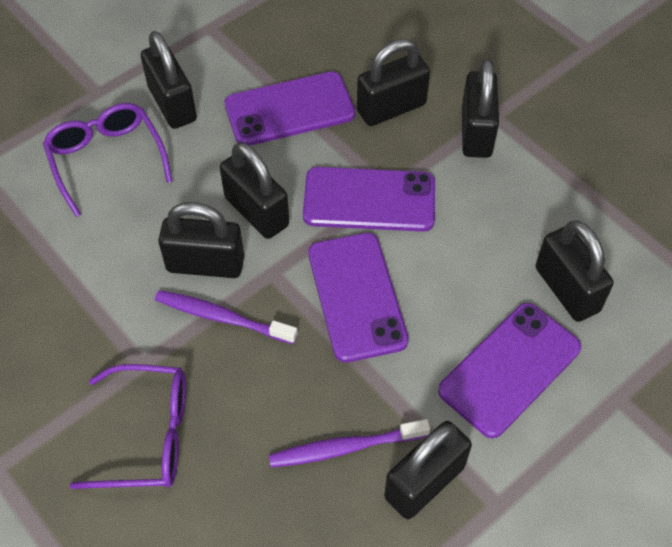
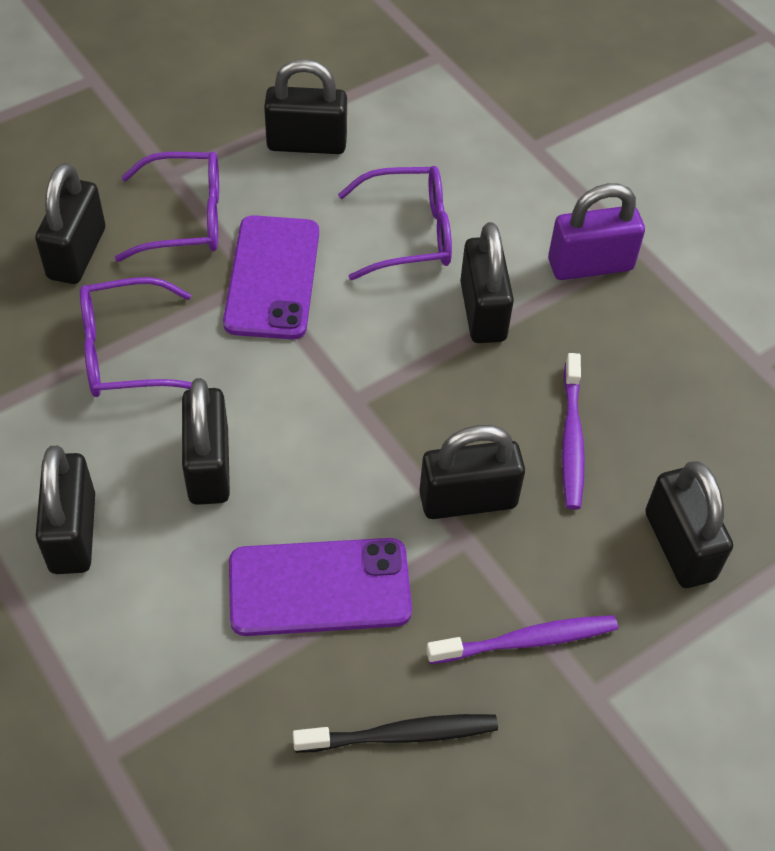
black toothbrush: none = 0 -> [293,714,498,753] = 1
purple glasses: [43,103,172,217] [70,364,186,489] = 2 -> [80,277,192,397] [115,152,219,262] [338,166,452,280] = 3
purple padlock: none = 0 -> [548,183,645,280] = 1
purple phone: [224,71,355,146] [303,167,435,232] [308,233,409,363] [438,303,581,438] = 4 -> [223,215,319,339] [229,538,412,636] = 2

